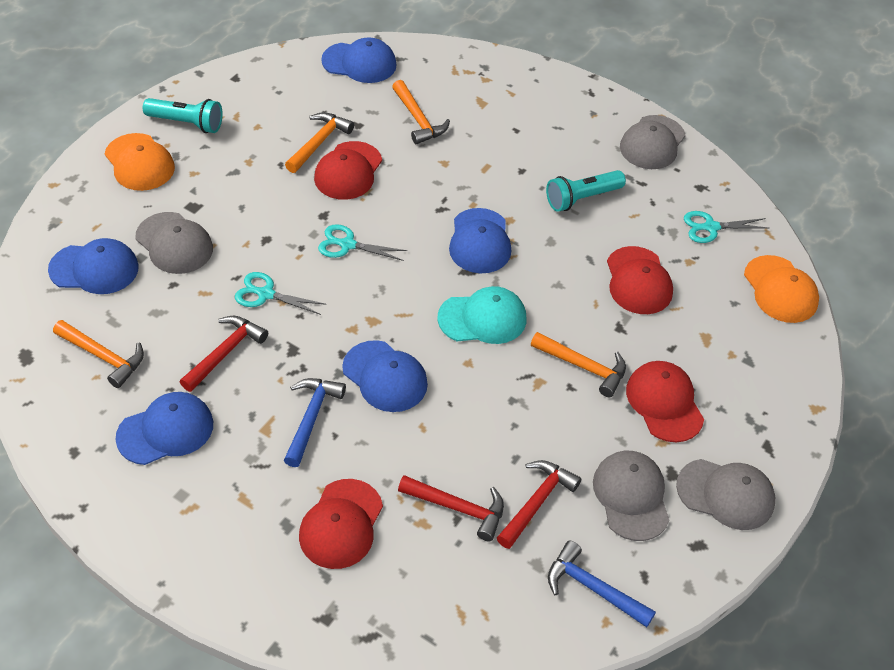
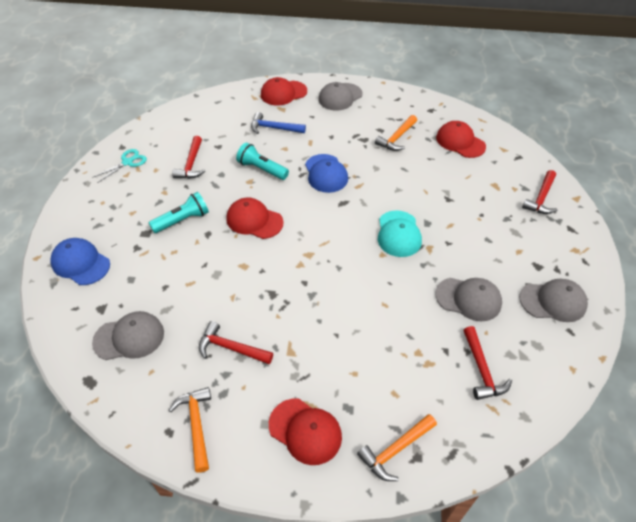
blue cap: [48,238,139,294] [115,392,213,465] [321,37,397,83] [342,340,428,412] [449,208,511,273] = 5 -> [50,238,110,285] [305,154,348,193] = 2
blue hammer: [284,378,346,467] [548,540,656,627] = 2 -> [251,112,306,134] = 1
orange cap: [105,133,175,191] [744,255,819,323] = 2 -> none = 0
orange hammer: [53,320,144,388] [285,112,354,173] [392,80,450,144] [531,332,626,397] = 4 -> [169,387,211,472] [357,414,437,481] [375,115,417,151] = 3
red hammer: [180,316,268,392] [398,475,504,541] [497,460,582,549] = 3 -> [172,136,205,179] [199,321,273,364] [463,326,512,400] [522,170,558,214] = 4
turquoise scissors: [235,272,327,315] [318,224,407,261] [684,211,768,243] = 3 -> [92,149,147,183] = 1

